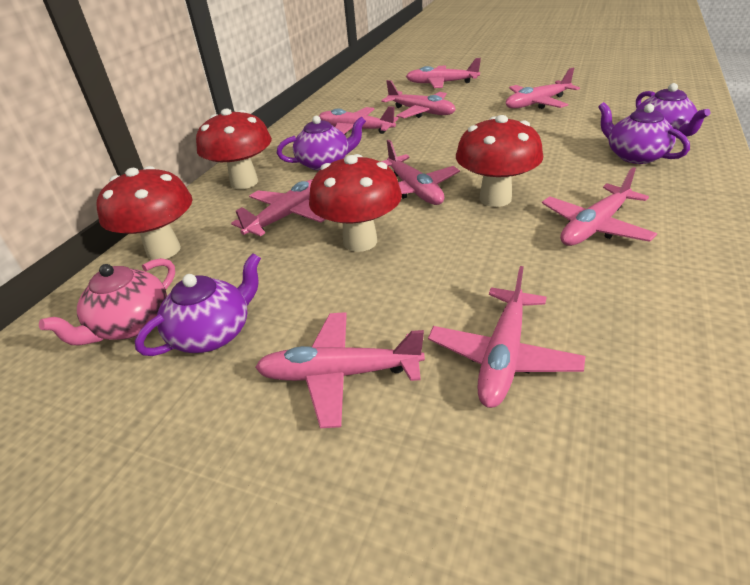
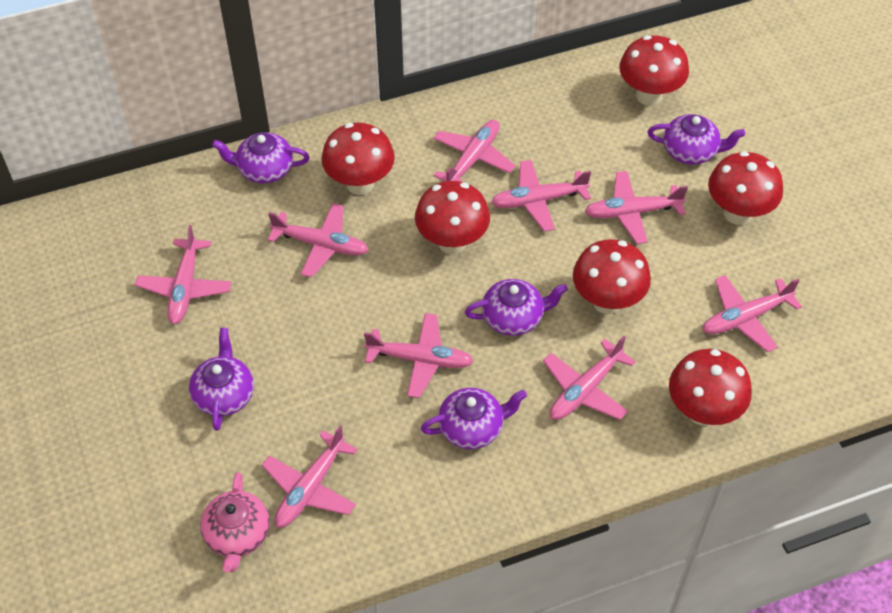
purple teapot: [135,253,261,356] [277,116,366,170] [598,102,690,164] [636,83,710,138] = 4 -> [189,328,254,431] [212,132,309,183] [421,388,527,449] [465,279,568,336] [648,114,745,165] = 5
red mushroom: [96,166,193,260] [196,109,272,189] [309,154,402,252] [456,115,543,207] = 4 -> [321,123,395,195] [415,181,490,254] [573,239,651,314] [619,35,689,106] [669,349,752,426] [708,151,783,225] = 6

